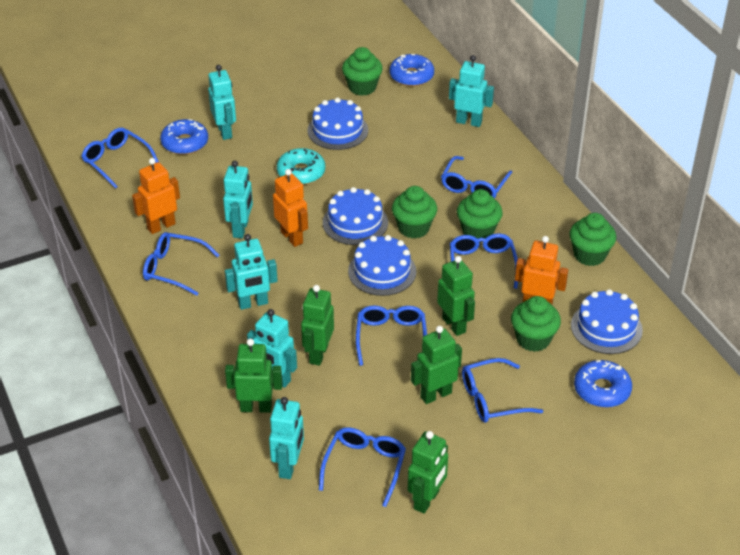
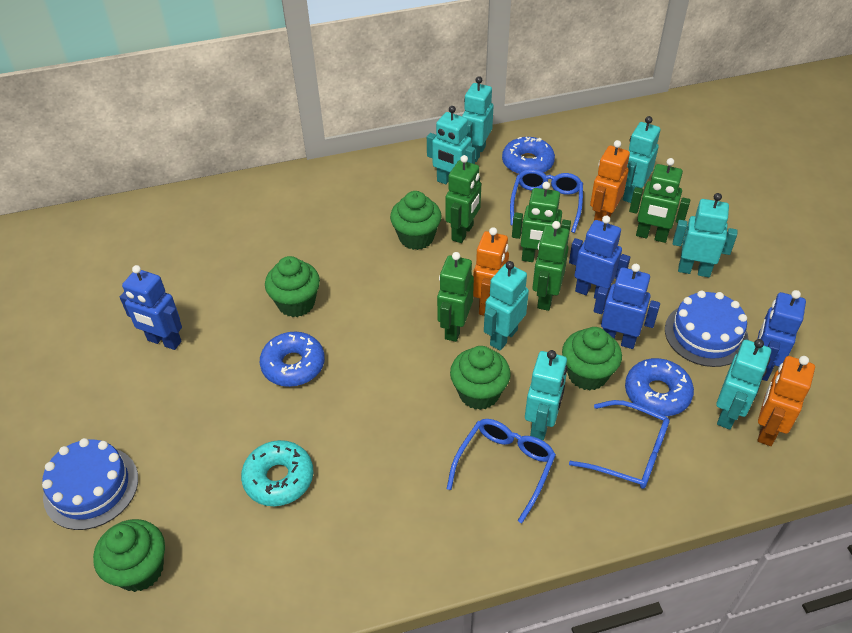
blue cake: [307,98,368,150] [323,187,388,245] [348,235,416,296] [571,289,643,354] = 4 -> [42,438,138,530] [665,291,749,367] = 2
blue glasses: [81,127,159,189] [143,232,220,296] [319,427,406,507] [356,306,427,366] [441,156,513,198] [450,233,518,289] [462,358,543,423] = 7 -> [447,419,556,523] [510,169,583,233] [569,400,670,489] = 3
blue robot: none = 0 -> [120,265,182,350] [569,216,630,299] [594,264,660,349] [758,290,806,381] = 4
turquoise robot: [208,65,236,140] [223,161,253,238] [225,234,278,310] [247,309,297,388] [269,397,304,479] [449,55,494,127] = 6 -> [427,106,475,184] [462,76,494,162] [484,261,529,351] [525,350,567,440] [623,116,660,203] [673,193,738,277] [716,339,771,430] = 7

